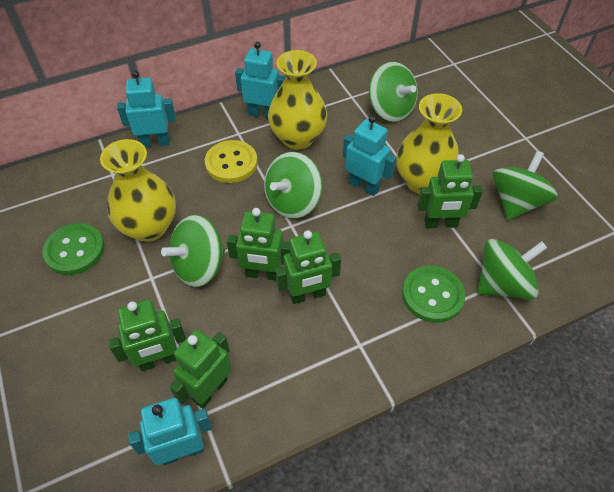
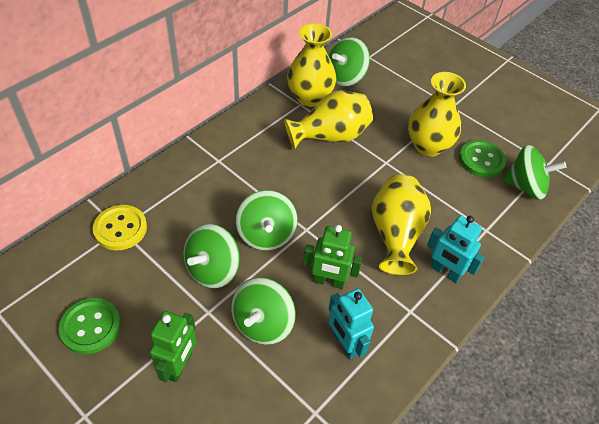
green robot: [108,300,186,371] [169,329,232,409] [227,208,290,281] [276,230,341,304] [417,154,483,228] = 5 -> [150,311,196,383] [303,225,362,289] = 2
turquoise robot: [117,71,176,147] [128,398,212,465] [235,42,286,119] [343,115,396,196] = 4 -> [329,289,374,359] [427,215,485,283] = 2
yellow vase: [100,139,176,242] [268,50,327,150] [396,93,462,194] = 3 -> [284,90,373,150] [287,23,336,107] [372,175,431,275] [408,72,466,157] = 4

